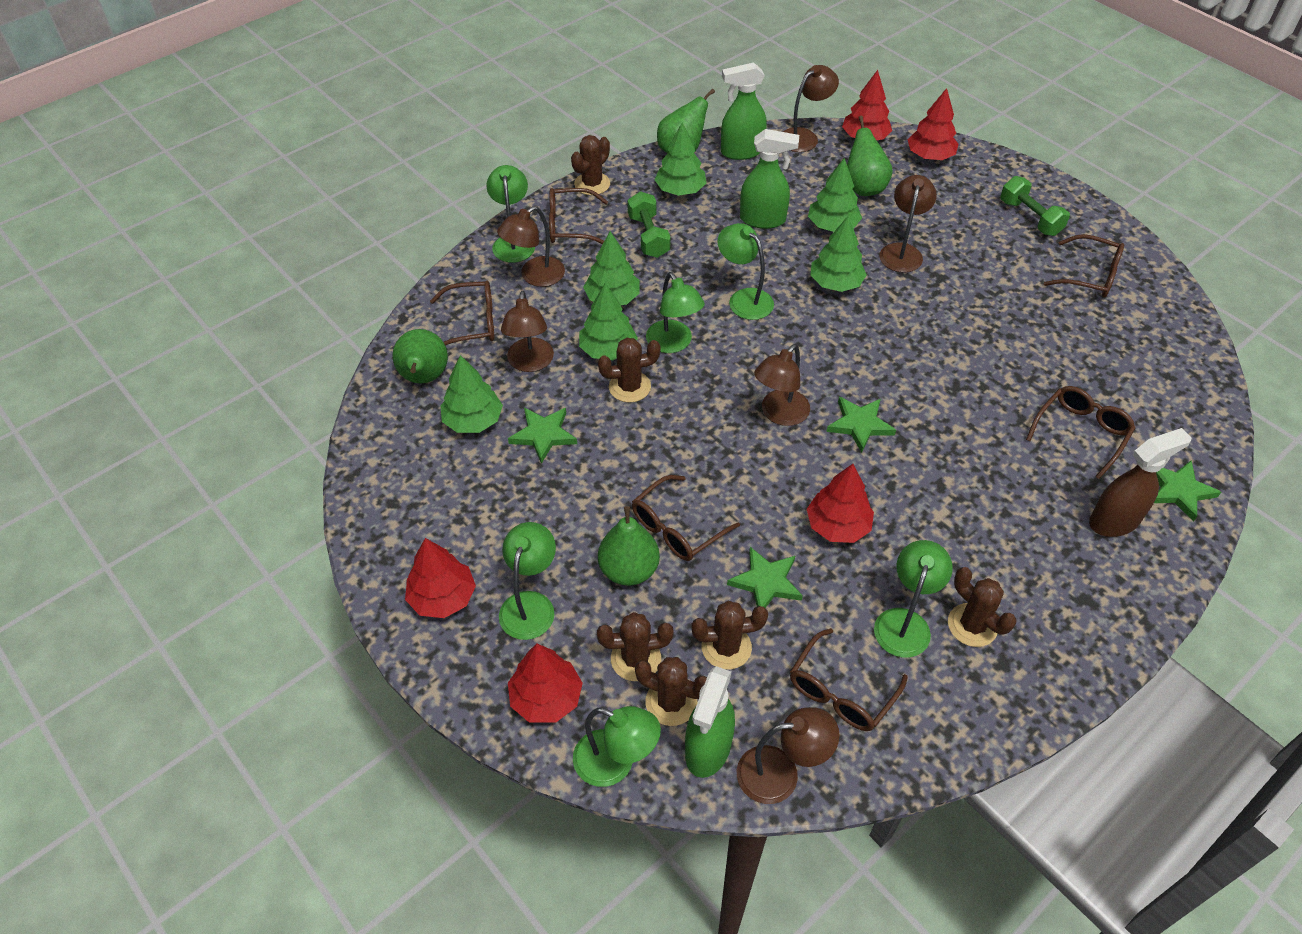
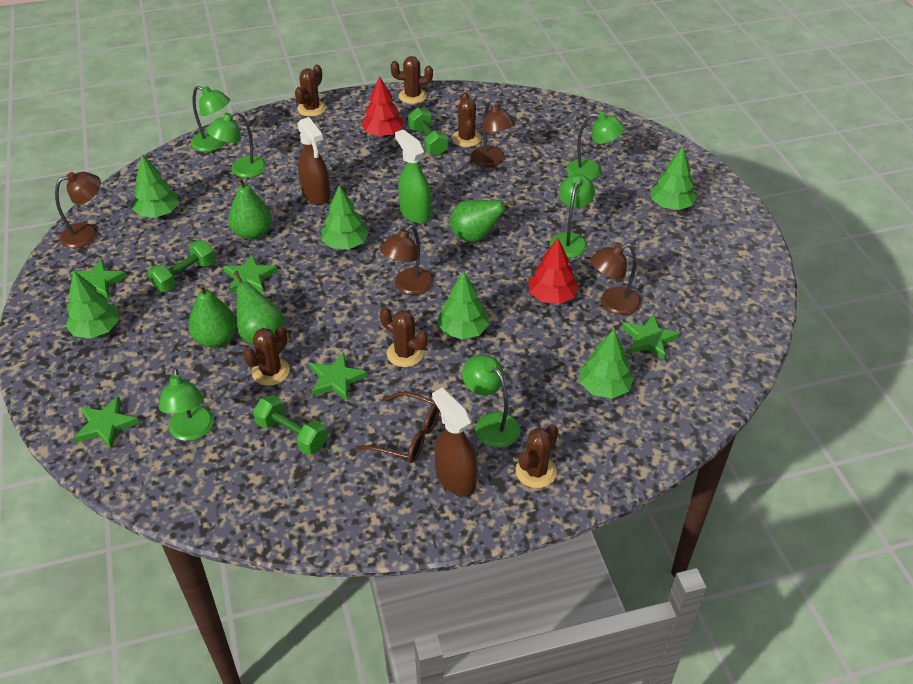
brown glasses: [430,281,494,346] [549,188,608,244] [632,475,740,561] [790,628,908,731] [1026,386,1135,479] [1044,234,1124,298] = 6 -> [355,392,440,463] = 1
brown lamp: [497,206,565,287] [501,291,554,372] [737,707,840,804] [754,344,810,426] [783,65,839,152] [880,175,937,273] = 6 -> [55,172,101,248] [380,225,434,295] [471,101,515,167] [590,244,641,315] = 4
brown spray bottle: [1089,428,1191,537] = 1 -> [297,117,330,205] [432,387,478,496] = 2
green dumbbell: [628,191,671,258] [1000,176,1070,236] = 2 -> [148,240,215,292] [253,395,327,455] [408,107,448,156] = 3
green spray bottle: [685,666,735,778] [721,62,767,160] [740,129,799,229] = 3 -> [395,130,431,224] = 1
green star: [508,408,577,464] [727,547,803,608] [826,397,896,453] [1154,460,1221,522] = 4 -> [71,259,126,299] [74,396,139,449] [223,253,278,294] [310,352,368,401] [622,314,680,360] = 5
red tree: [405,538,476,618] [508,644,583,723] [807,464,874,543] [842,70,892,140] [907,88,959,160] = 5 -> [361,76,403,136] [528,238,579,304] = 2

